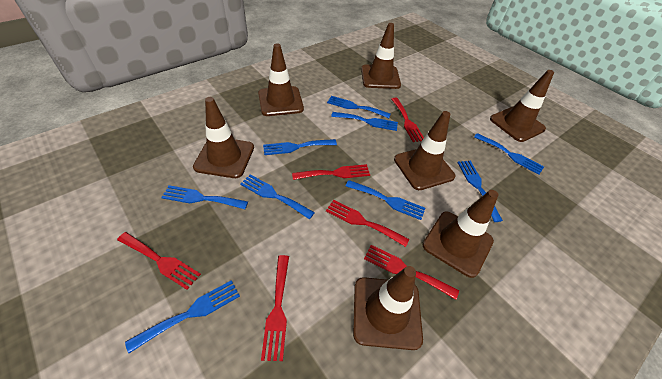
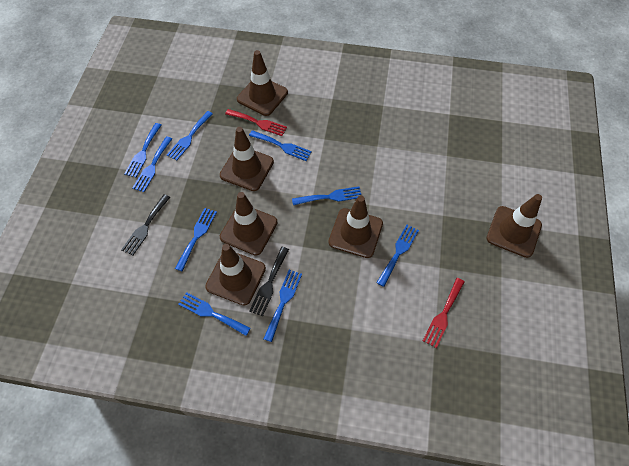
black fork: none = 0 -> [121,194,170,256] [249,247,289,316] = 2
brown traffic cone: [193,97,254,178] [258,43,304,116] [353,266,423,350] [361,23,401,89] [394,111,456,190] [423,190,498,278] [490,70,554,142] = 7 -> [205,244,266,305] [220,127,274,191] [220,192,278,256] [237,50,288,116] [328,195,383,258] [486,194,542,258] = 6
red fork: [117,232,201,290] [261,255,289,361] [292,164,370,180] [326,200,410,247] [364,245,459,300] [392,98,424,142] = 6 -> [225,109,287,136] [423,278,465,348] = 2

